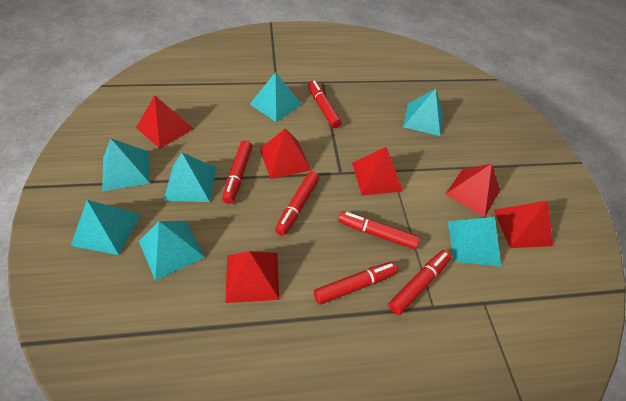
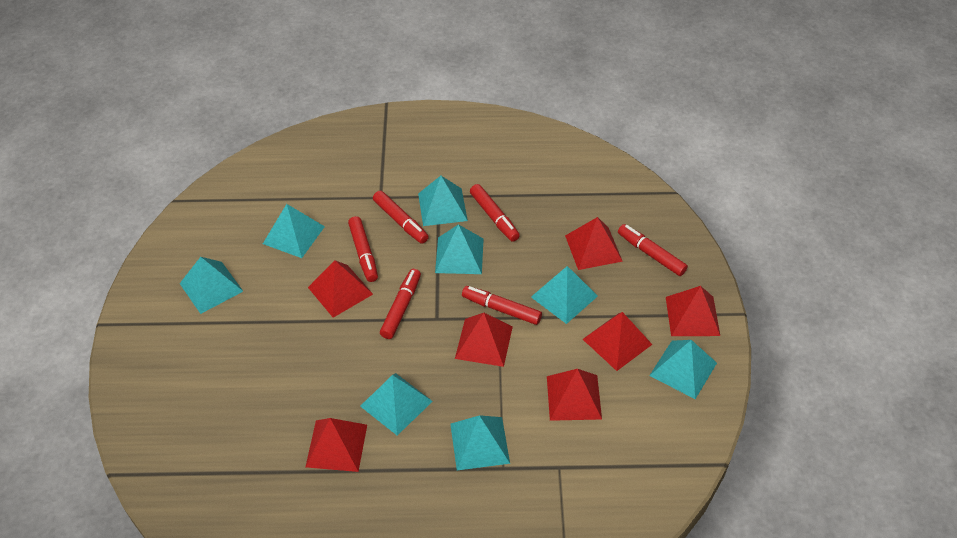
red pyramid: [136,95,194,149] [225,251,279,303] [260,128,311,179] [352,147,403,195] [445,164,500,217] [494,200,553,248] = 6 -> [306,418,367,472] [308,260,373,318] [455,313,513,367] [547,369,602,421] [565,217,623,270] [583,312,652,371] [666,286,720,336] = 7
turquoise pyramid: [71,200,141,255] [102,138,150,191] [139,221,205,281] [163,152,216,202] [250,72,302,122] [403,89,443,136] [448,217,501,267] = 7 -> [179,257,243,314] [263,204,325,258] [360,373,433,436] [418,176,468,226] [435,224,484,274] [450,415,510,470] [531,266,598,324] [649,340,717,399] = 8

